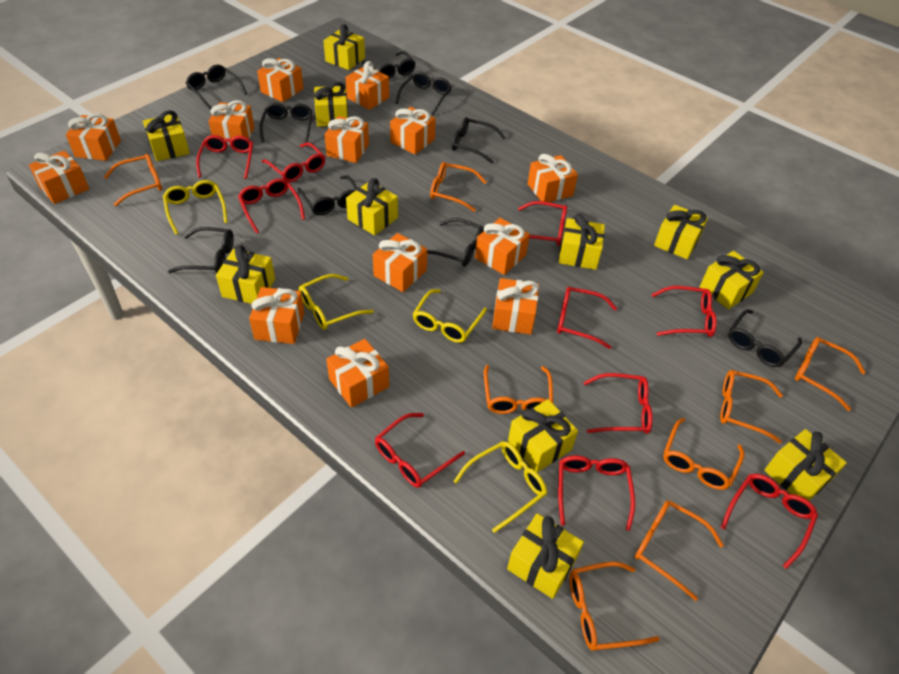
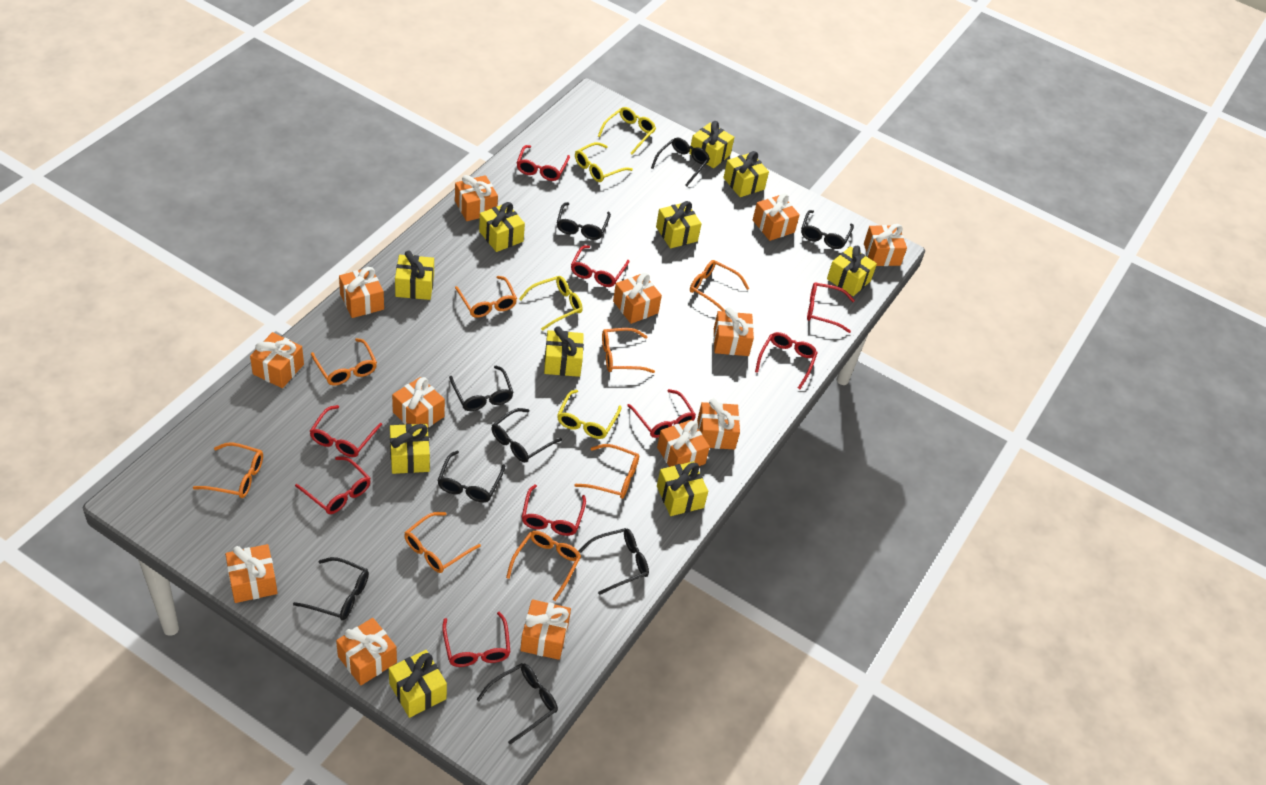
red glasses: [196,135,253,179] [238,178,305,234] [262,142,325,182] [375,413,465,488] [518,201,567,246] [557,287,617,349] [558,455,635,531] [583,373,653,434] [651,286,717,337] [721,474,818,569] = 10 -> [295,456,371,514] [310,405,382,457] [442,612,510,667] [517,145,570,181] [522,484,586,536] [571,245,630,287] [627,389,696,438] [755,332,818,389] [807,282,855,333] = 9
yellow gift: [143,110,190,161] [216,245,275,304] [314,82,348,127] [323,24,365,70] [346,178,398,235] [507,513,584,599] [508,399,578,472] [559,214,605,270] [654,205,708,259] [700,251,764,309] [764,429,847,501] = 11 -> [389,650,447,718] [390,424,430,474] [395,250,434,300] [479,202,525,252] [544,326,584,377] [656,201,702,248] [657,461,708,516] [689,121,734,168] [723,151,769,197] [827,246,877,296] = 10

